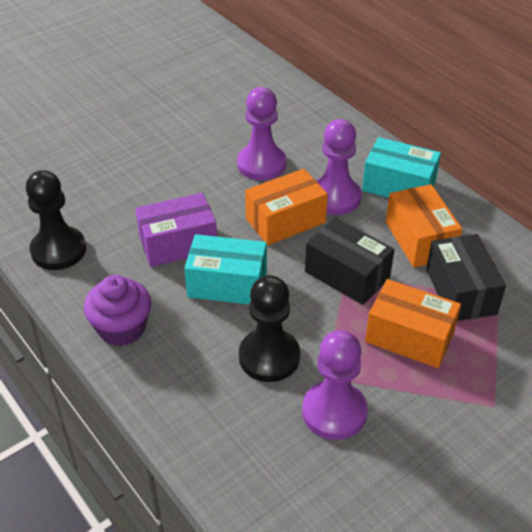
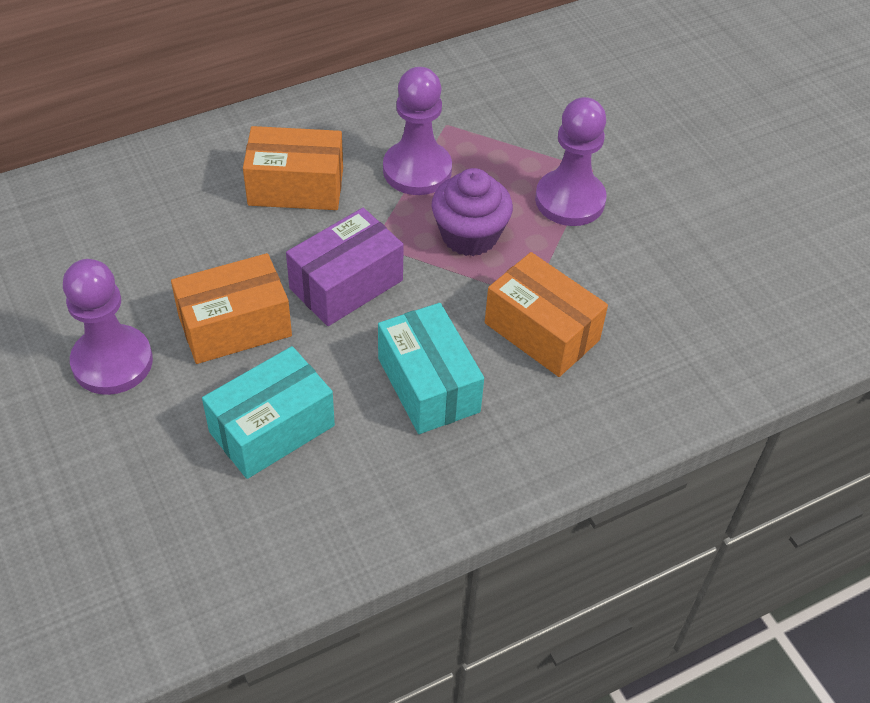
black box: [305,218,394,305] [426,234,506,321] = 2 -> none = 0
black pawn: [26,170,86,270] [239,275,300,382] = 2 -> none = 0

